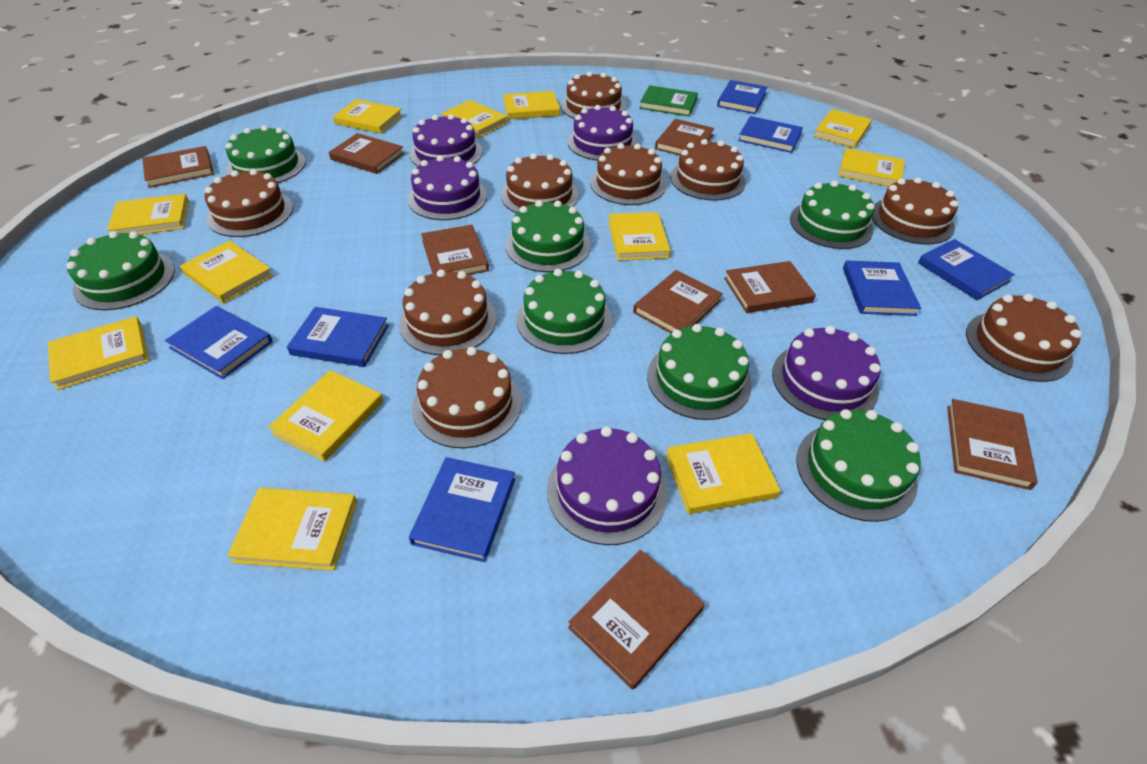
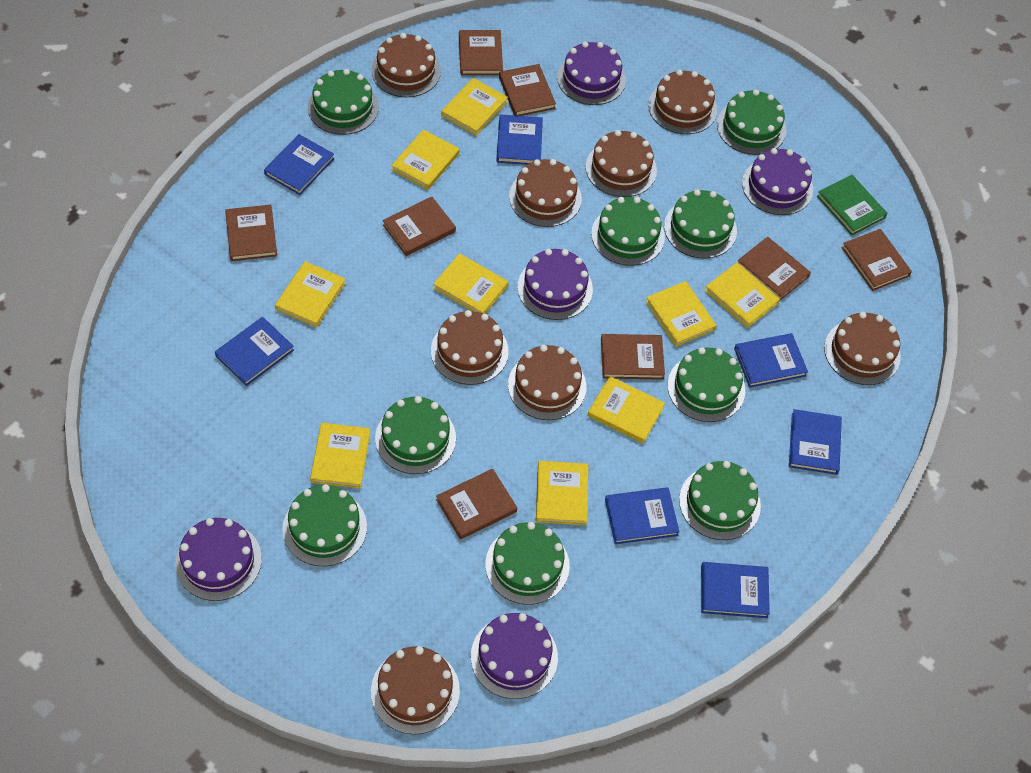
brown cake: [205,169,293,237] [399,269,496,355] [412,347,522,448] [501,153,579,213] [561,72,626,119] [590,143,666,205] [670,139,746,201] [872,177,958,245] [966,294,1082,382] = 9 -> [371,33,441,97] [371,646,460,734] [431,310,509,385] [508,345,586,420] [509,159,582,227] [586,130,657,197] [648,70,717,134] [824,312,901,385] = 8
green cake: [66,231,175,310] [225,125,306,183] [505,200,591,272] [516,269,612,354] [647,324,752,420] [790,181,875,249] [797,409,921,522] = 7 -> [282,484,367,566] [308,69,379,135] [375,396,456,474] [485,522,570,605] [591,197,665,266] [664,189,737,259] [667,347,745,422] [679,461,761,540] [717,89,786,155] = 9
yellow book: [48,316,149,390] [107,194,189,234] [180,241,273,303] [227,488,357,571] [268,370,383,462] [333,99,403,134] [441,100,508,138] [503,91,560,119] [608,212,671,261] [665,433,781,514] [814,109,872,148] [839,148,905,186] = 12 -> [275,261,346,328] [310,423,370,488] [391,129,459,190] [433,253,508,314] [441,78,508,136] [536,461,588,525] [587,376,665,443] [646,281,717,347] [705,263,780,328] = 9

